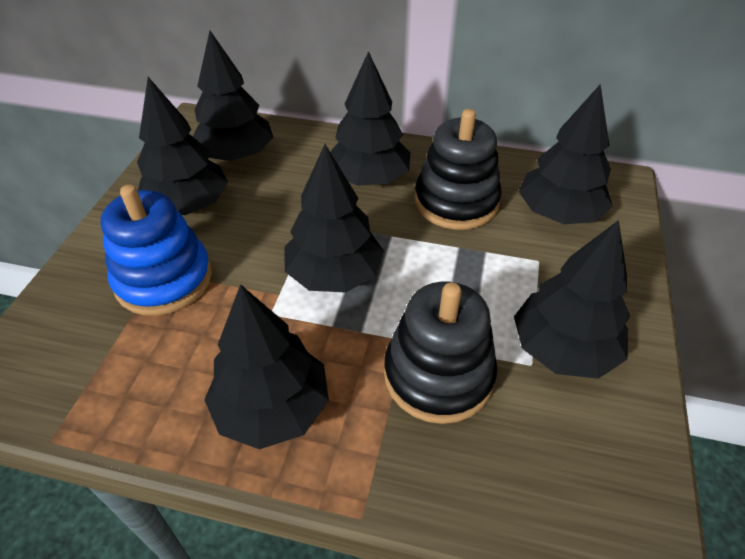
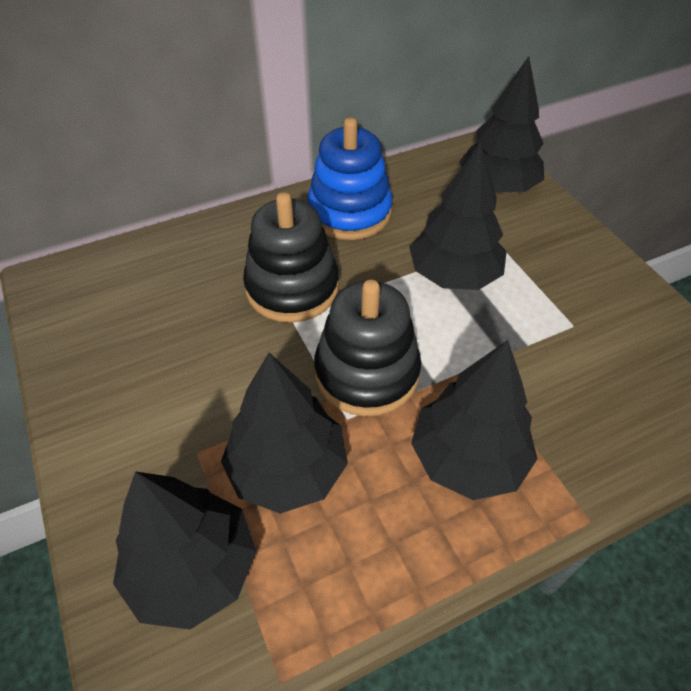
black tree: [137,77,228,215] [193,31,273,161] [204,284,329,449] [284,144,384,293] [330,51,411,186] [514,220,630,379] [518,84,613,224] = 7 -> [113,472,256,630] [221,353,348,514] [409,142,507,290] [411,340,537,500] [459,56,544,193] = 5

